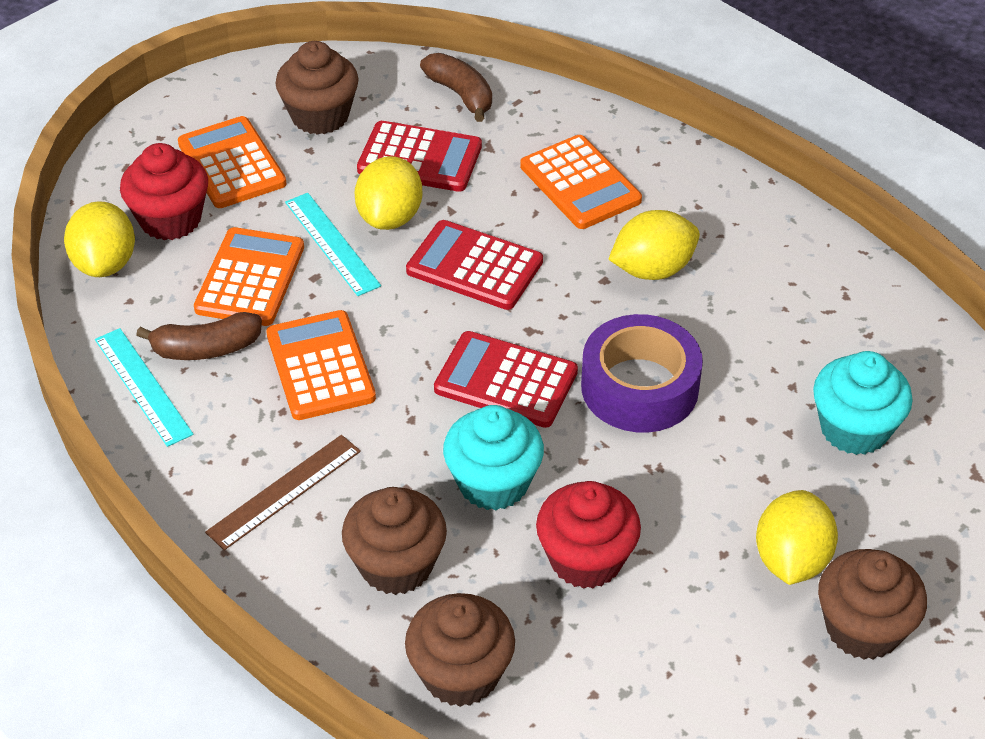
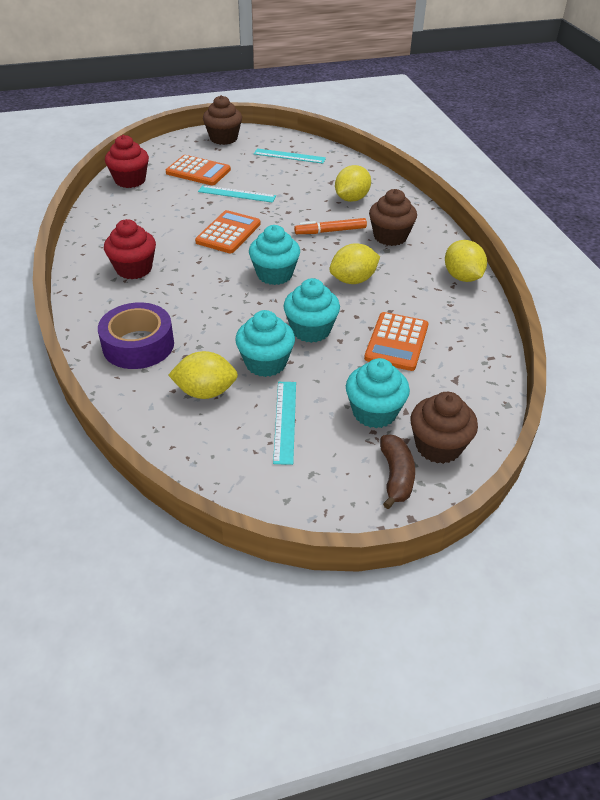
brown banana: [136,312,262,360] [420,53,492,122] = 2 -> [380,435,415,509] = 1
brown cupcake: [276,41,359,135] [342,487,447,595] [405,593,515,707] [818,549,927,660] = 4 -> [203,95,242,145] [369,189,417,246] [410,392,478,464] = 3
brown ruler: [205,435,361,550] = 1 -> none = 0
orange calculator: [178,116,286,208] [194,227,304,326] [266,310,376,420] [520,135,642,229] = 4 -> [166,155,231,185] [195,210,261,253] [364,312,428,371] = 3
orange marker: none = 0 -> [294,218,367,234] = 1
red calculator: [357,121,482,192] [406,220,543,310] [434,331,578,428] = 3 -> none = 0
turquoise cupcake: [443,405,544,510] [813,351,913,455] = 2 -> [235,310,295,377] [249,225,300,285] [284,278,340,343] [346,358,410,428] = 4
turquoise ruler: [95,328,193,447] [285,193,381,296] = 2 -> [198,185,276,203] [254,148,326,164] [273,382,296,465] = 3

